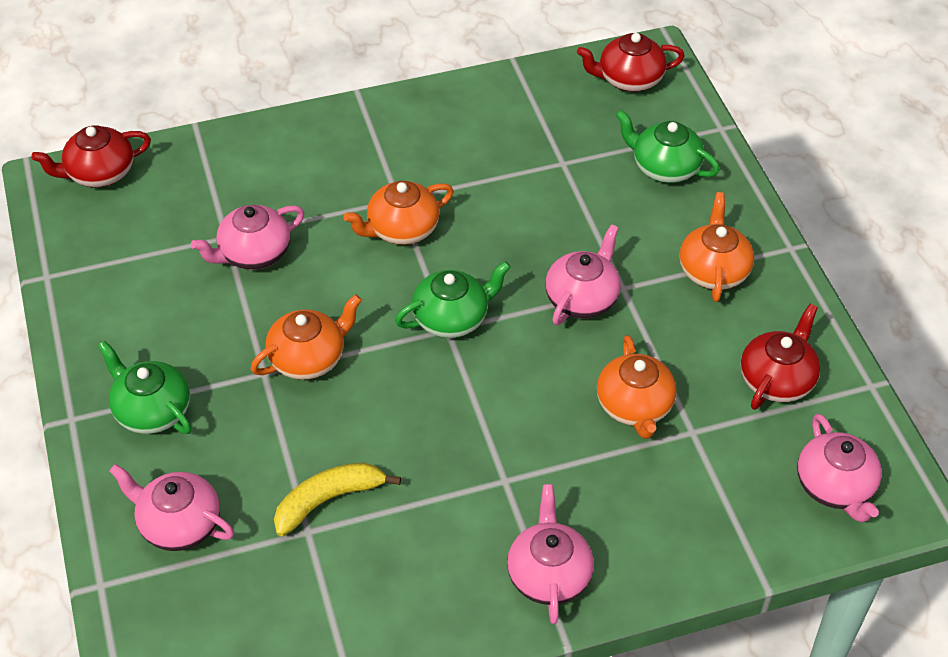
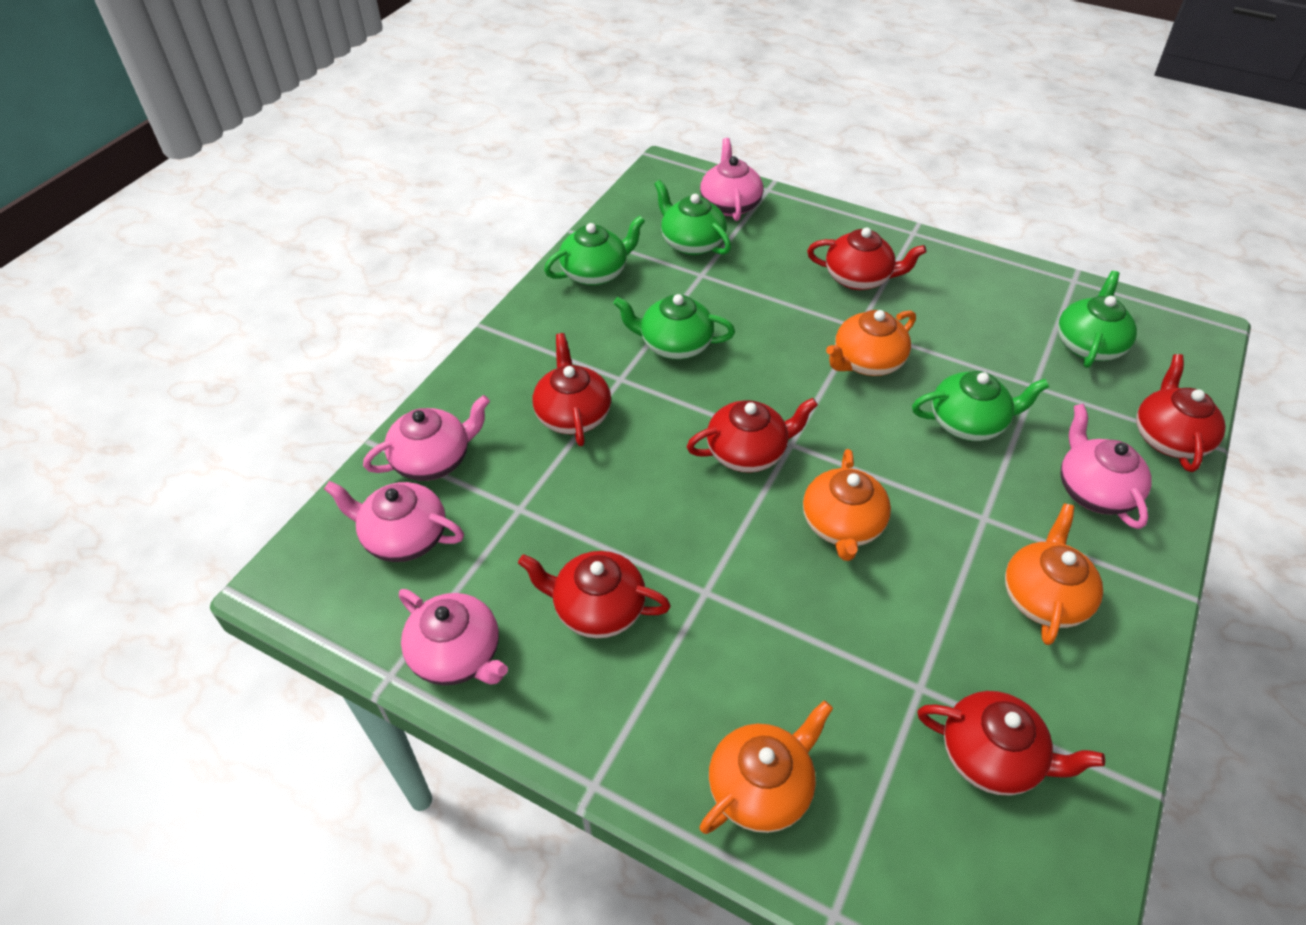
green teapot: [98,341,192,434] [395,261,511,338] [616,110,720,183] = 3 -> [544,216,645,286] [613,294,735,359] [654,180,731,255] [912,371,1049,441] [1058,271,1137,368] = 5
red teapot: [31,125,151,188] [577,33,685,92] [741,304,820,410] = 3 -> [518,551,671,638] [533,333,611,446] [686,398,818,473] [807,227,926,290] [917,691,1105,796] [1136,354,1226,472] = 6
yellow banana: [274,462,401,537] = 1 -> none = 0

